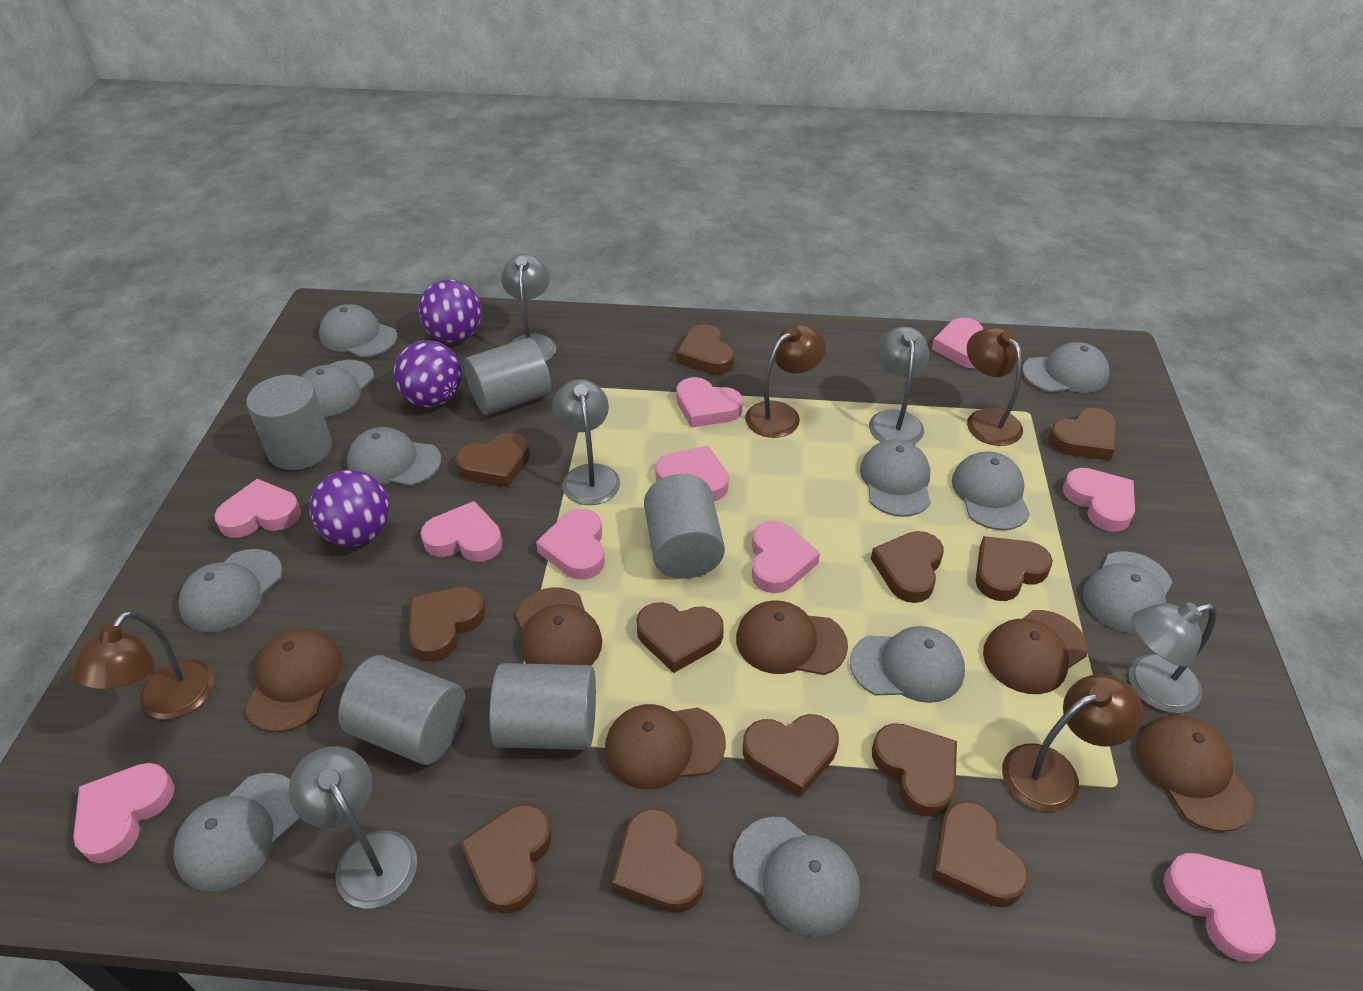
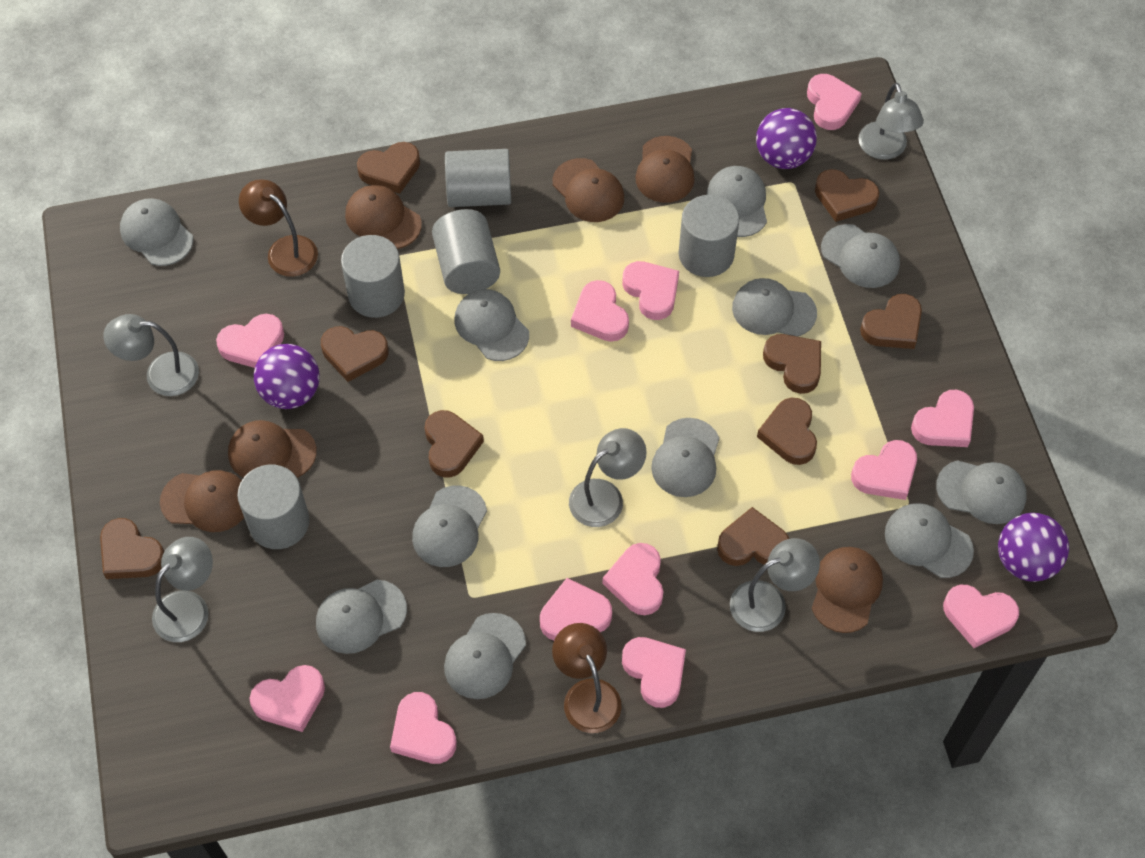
brown heart: [408,587,486,661] [455,432,530,488] [460,804,552,913] [612,808,704,913] [637,602,724,673] [676,324,734,375] [743,714,839,797] [871,531,944,603] [872,723,957,817] [932,801,1028,907] [976,536,1053,601] [1048,408,1117,461] = 12 -> [100,518,164,579] [321,326,389,382] [357,142,420,194] [425,410,484,477] [717,507,789,566] [757,398,817,465] [763,334,821,394] [815,169,879,222] [860,294,922,349] = 9
brown lamp: [72,611,214,720] [745,324,826,438] [967,327,1023,446] [1002,674,1144,812] = 4 -> [239,179,318,277] [552,623,621,733] = 2
pink heart: [73,763,175,864] [214,479,301,538] [421,501,502,562] [536,509,605,580] [655,445,729,501] [676,377,743,428] [752,521,820,593] [932,318,983,369] [1063,468,1135,532] [1164,853,1276,962] = 10 -> [216,314,284,368] [250,665,325,732] [390,692,457,764] [540,578,612,640] [571,280,629,342] [602,543,663,615] [622,261,679,320] [622,637,686,708] [807,74,862,130] [851,440,917,500] [911,390,974,447] [943,585,1019,648] = 12

